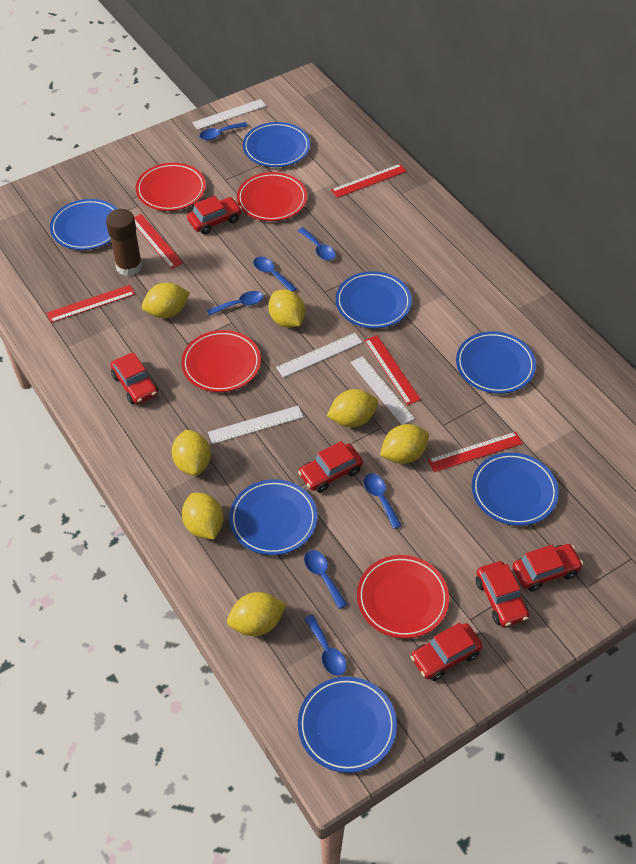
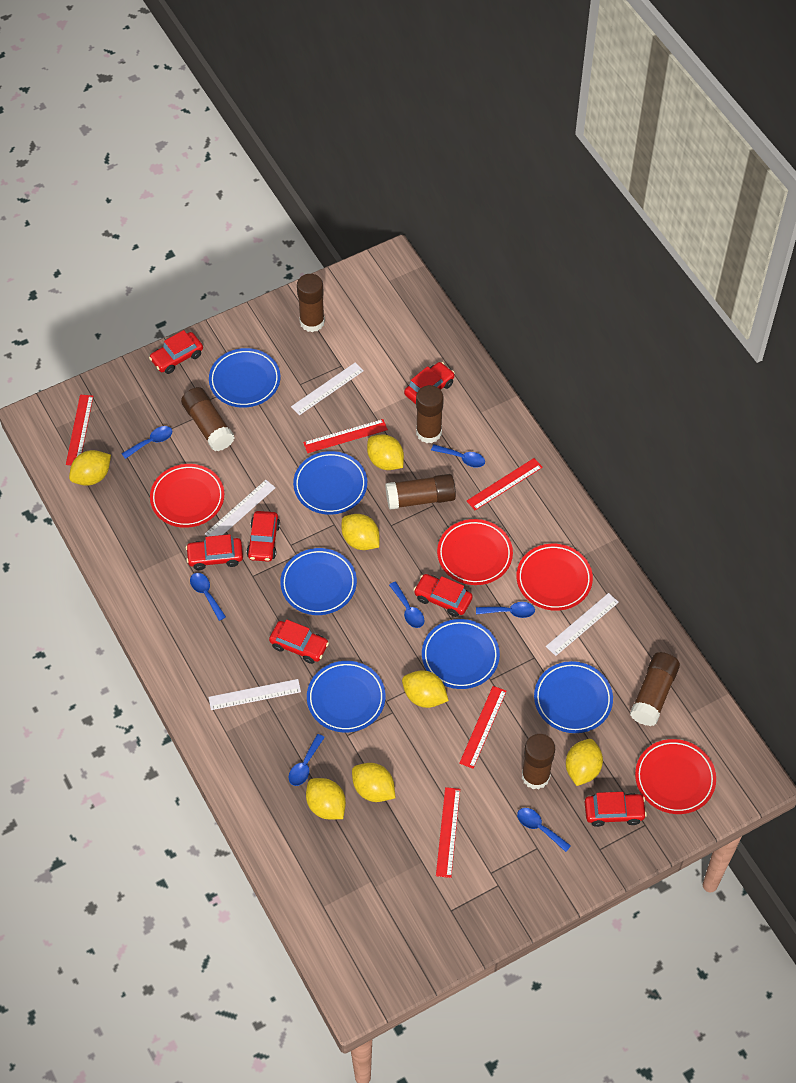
blue plate: [50,199,117,250] [229,479,317,555] [243,122,310,167] [298,677,397,773] [336,271,412,329] [456,331,536,394] [472,452,559,526] = 7 -> [209,348,280,408] [280,548,357,615] [293,451,367,515] [307,661,386,732] [422,619,500,689] [534,661,613,733] = 6
brown glue stick: [106,209,143,276] = 1 -> [181,387,235,451] [297,274,325,332] [385,474,456,510] [416,385,444,443] [522,734,555,790] [630,652,680,726] = 6
red car: [111,352,158,404] [187,196,242,234] [298,441,363,493] [411,623,483,681] [476,561,529,627] [512,544,583,592] = 6 -> [149,330,203,374] [186,534,243,570] [247,511,280,562] [269,619,329,664] [404,362,455,404] [414,574,473,617] [585,792,647,827] = 7

